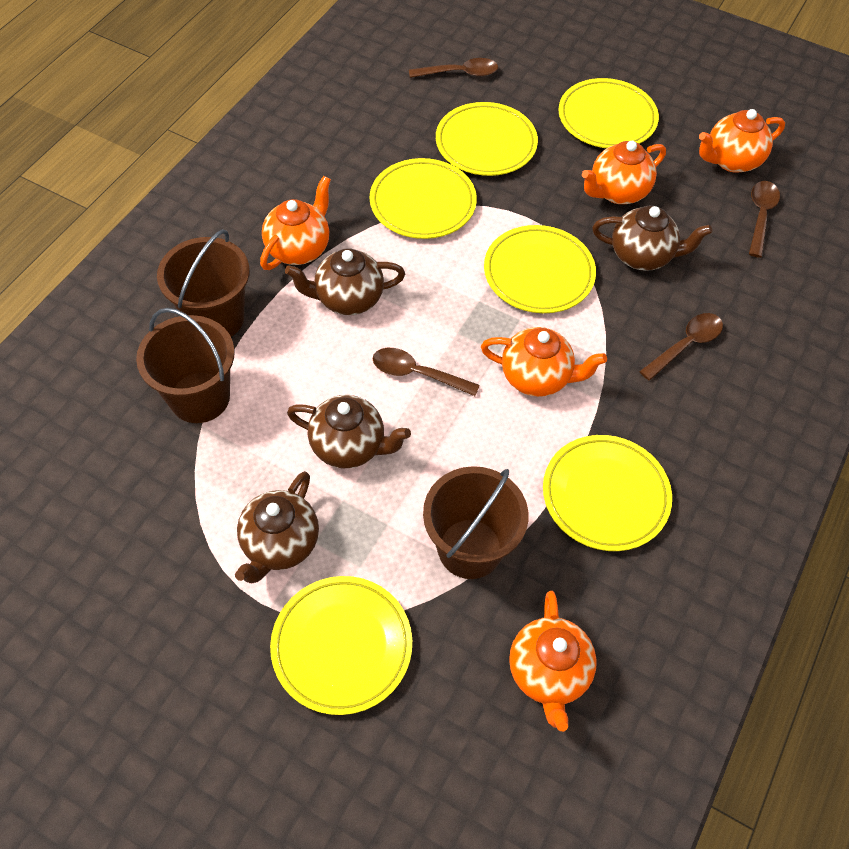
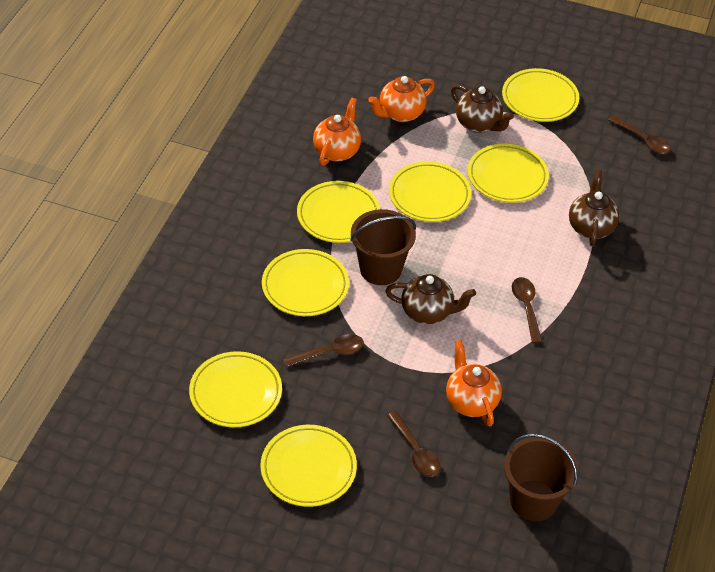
brown bucket: [136,308,235,423] [157,229,250,337] [423,466,528,579] = 3 -> [350,209,416,285] [504,434,578,522] = 2
brown teapot: [235,471,319,583] [285,249,405,315] [287,395,411,468] [592,206,712,271] = 4 -> [385,274,476,324] [451,85,514,133] [569,170,619,246] = 3
orange teapot: [260,176,331,270] [481,327,607,397] [509,591,597,731] [582,141,666,204] [699,109,785,173] = 5 -> [313,97,361,166] [368,76,435,122] [446,340,502,426] = 3
yellow plate: [270,576,412,715] [370,158,477,239] [436,102,538,176] [484,225,596,313] [543,435,672,551] [558,78,659,148] = 6 -> [189,351,282,427] [260,425,357,507] [262,249,349,316] [297,181,380,243] [389,161,471,222] [468,144,549,203] [502,68,579,122] = 7

